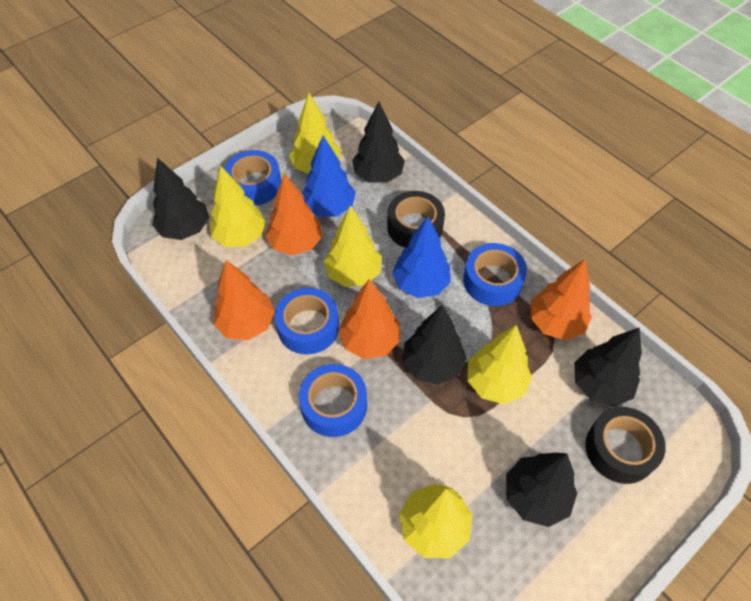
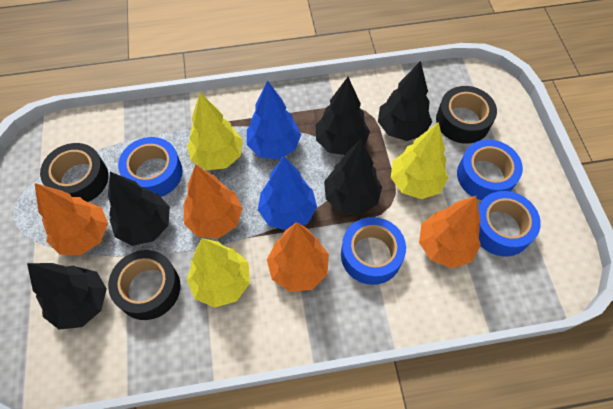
black tape: [387,191,445,248] [585,407,666,484] = 2 -> [40,143,108,202] [108,250,181,320] [436,86,497,144] = 3
yellow tree: [210,165,266,247] [289,93,341,174] [324,206,382,287] [399,484,472,558] [467,325,532,404] = 5 -> [187,93,243,170] [187,238,250,308] [391,122,448,199] = 3

